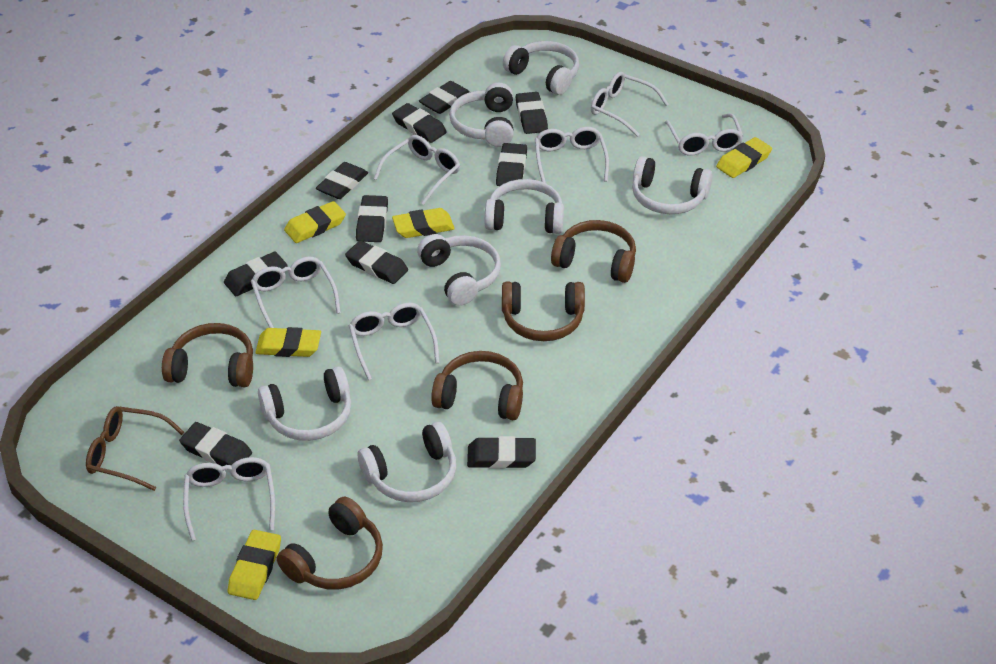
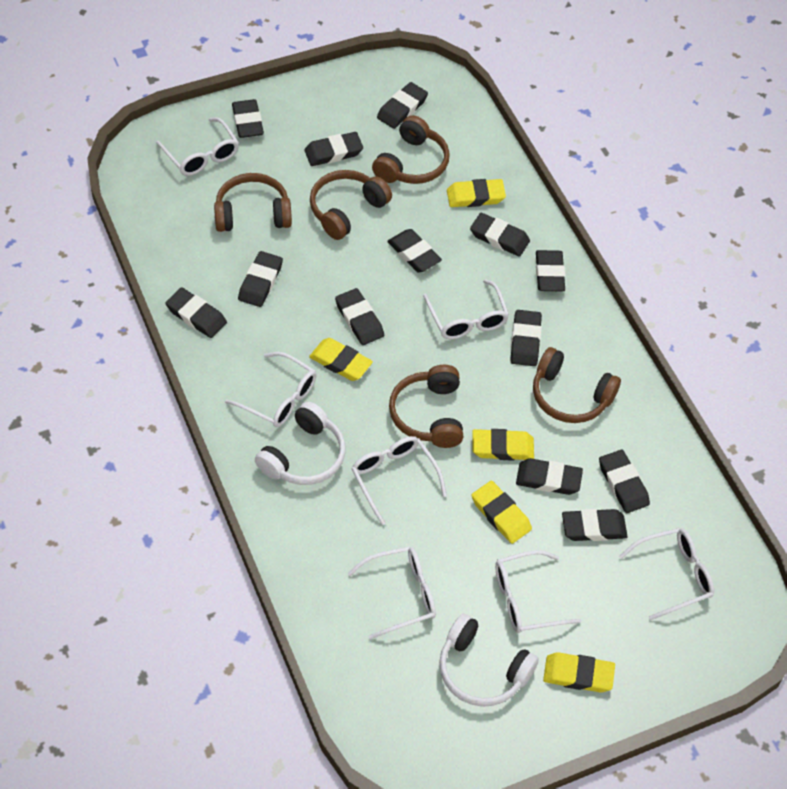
black eraser: [179,422,252,466] [224,252,288,296] [316,162,368,199] [345,240,408,284] [356,195,388,242] [392,103,447,143] [419,81,470,114] [467,436,536,469] [496,143,527,186] [516,92,548,134] = 10 -> [165,288,227,338] [232,99,264,138] [238,251,283,307] [304,132,363,166] [335,288,384,345] [377,82,428,129] [387,229,442,273] [470,213,530,257] [510,310,542,366] [516,458,583,495] [536,250,565,292] [562,509,628,541] [599,450,650,513] = 13
brown glasses: [86,406,184,491] = 1 -> none = 0
white headphones: [258,366,351,441] [358,422,456,502] [417,234,501,306] [449,83,514,147] [485,179,564,234] [503,41,579,95] [632,156,713,214] = 7 -> [255,401,346,485] [439,614,539,707] = 2

